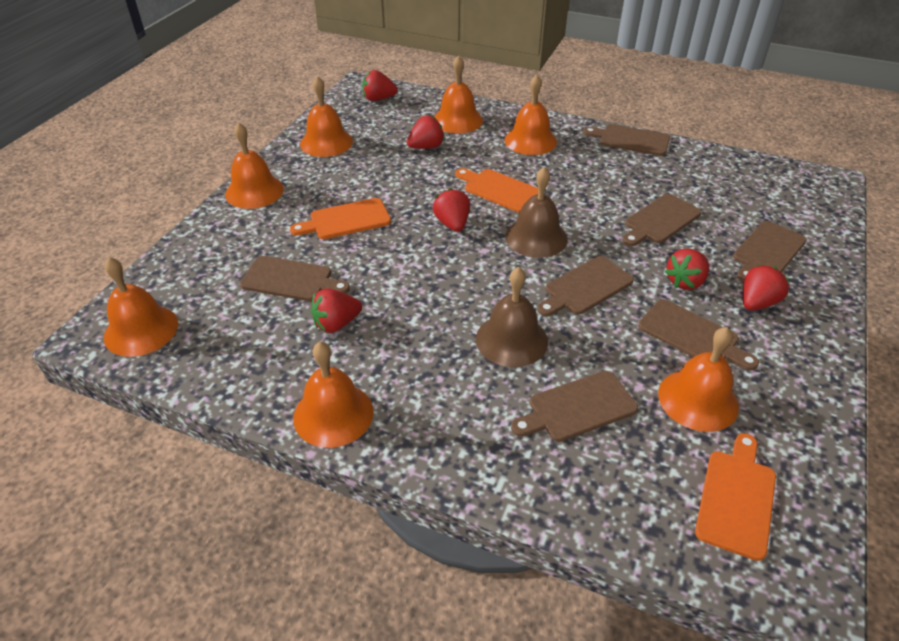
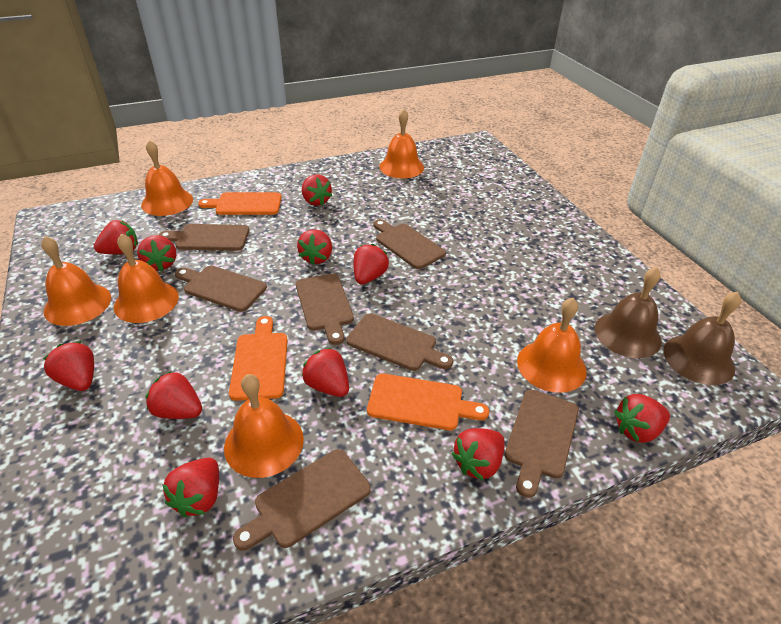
orange bell: [104,257,178,357] [225,122,284,209] [293,342,374,448] [300,76,353,157] [434,55,483,133] [505,75,557,155] [658,327,739,432] = 7 -> [41,236,111,326] [114,234,179,323] [141,140,193,216] [224,374,304,478] [379,109,424,178] [517,298,587,393] = 6
red strawberry: [311,288,362,333] [362,70,398,101] [407,115,445,149] [433,188,470,232] [665,249,709,290] [743,265,790,311] = 6 -> [43,341,94,391] [94,220,138,254] [137,235,176,271] [146,371,202,419] [162,458,219,517] [297,229,332,265] [302,174,332,206] [302,347,349,397] [354,244,389,284] [451,428,505,480] [614,394,670,443] = 11

